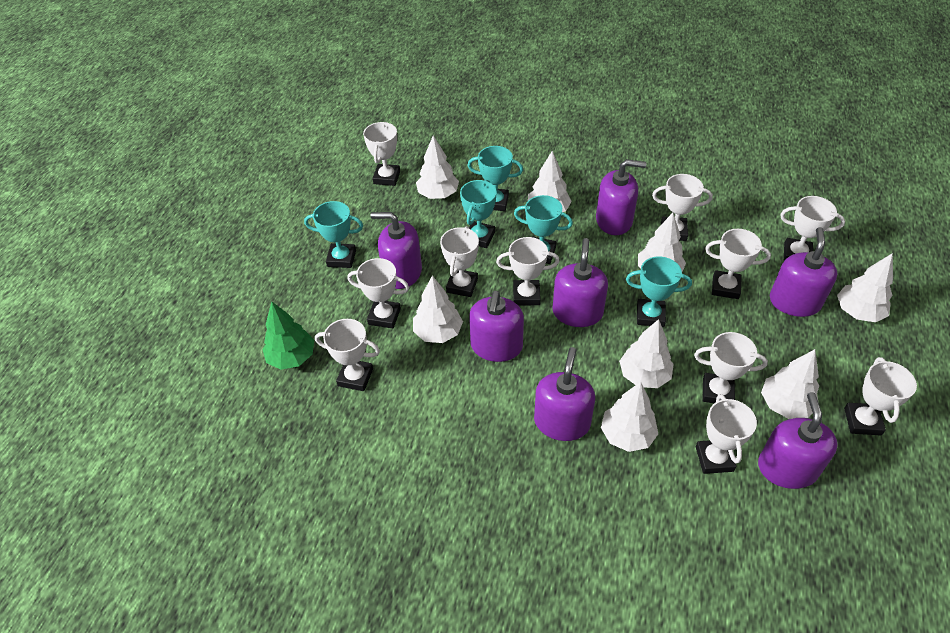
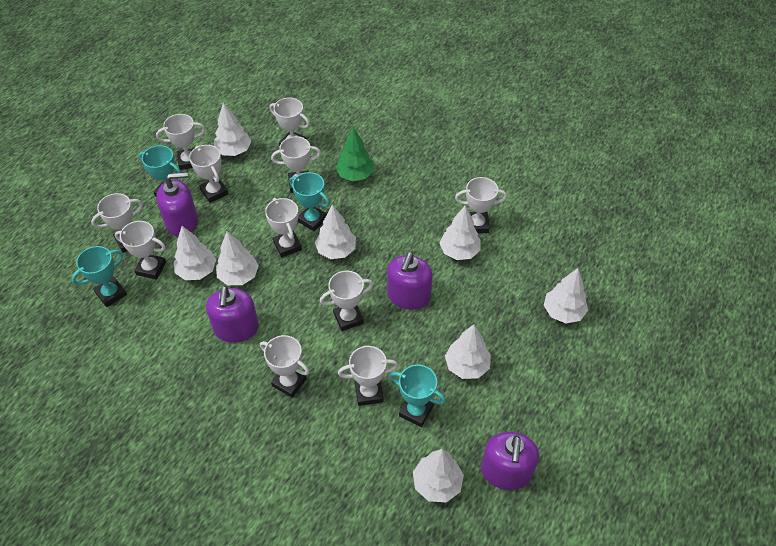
purple soap dispenser: [371,212,422,289] [469,291,524,362] [534,347,595,441] [553,238,608,327] [596,159,646,235] [758,392,838,489] [770,227,837,317] = 7 -> [156,172,198,237] [206,286,259,343] [387,252,433,310] [481,432,539,490] = 4
turquoise trophy: [304,201,363,268] [460,180,496,248] [468,146,523,211] [514,195,573,264] [626,257,692,327] = 5 -> [72,246,127,307] [139,145,181,197] [289,172,330,231] [390,364,446,427] = 4

